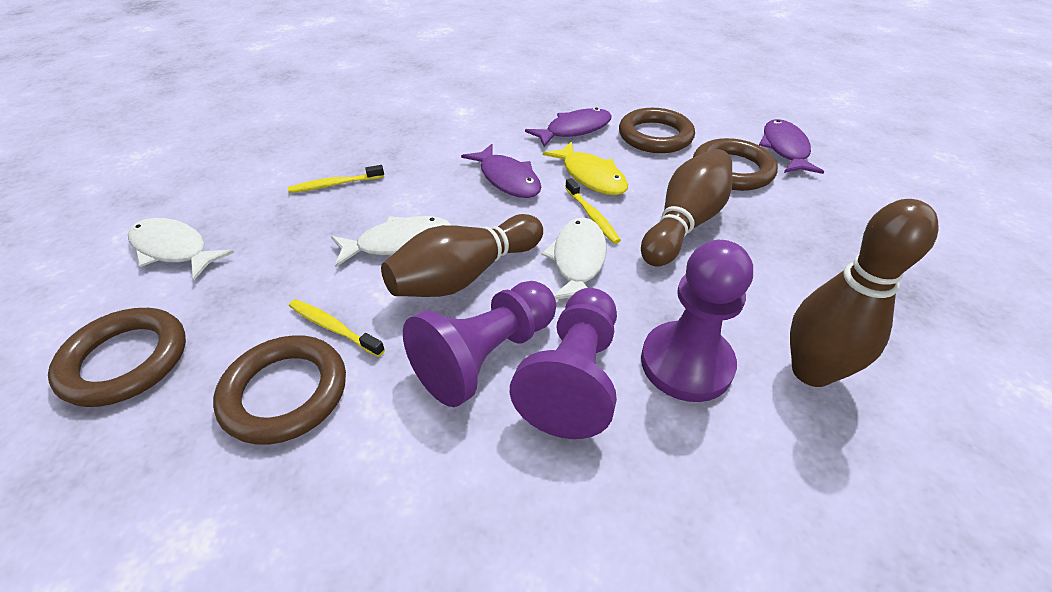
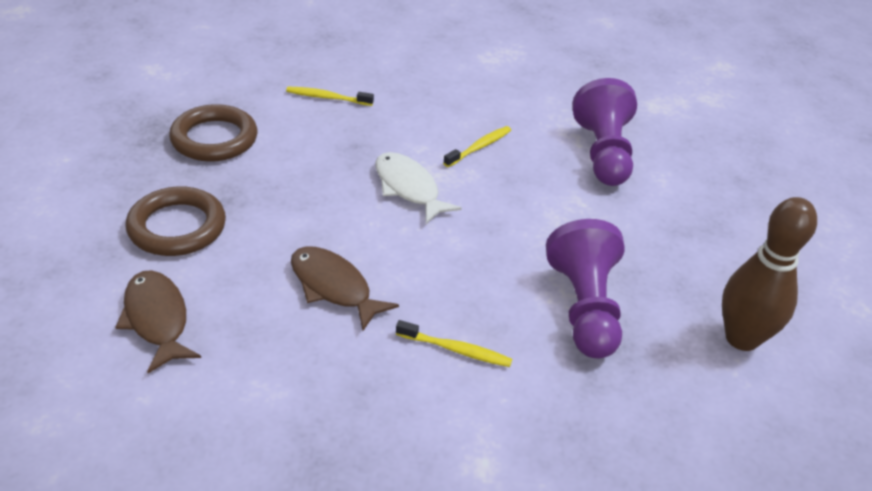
brown bowling pin: [381,214,543,297] [641,149,733,267] [790,199,939,387] = 3 -> [722,197,817,351] = 1
brown fish: none = 0 -> [115,270,201,373] [291,246,399,331] = 2
brown ring: [48,308,186,407] [213,335,346,445] [619,108,695,153] [693,138,778,191] = 4 -> [126,186,226,256] [169,104,257,162] = 2
purple fish: [461,144,541,198] [525,108,612,147] [759,119,824,174] = 3 -> none = 0
purple pawn: [403,281,556,407] [510,288,617,439] [641,240,753,402] = 3 -> [546,219,625,358] [572,78,637,186] = 2
white fish: [128,218,234,280] [331,216,451,267] [542,217,607,300] = 3 -> [375,152,462,224] = 1
yellow fish: [543,141,628,195] = 1 -> none = 0

